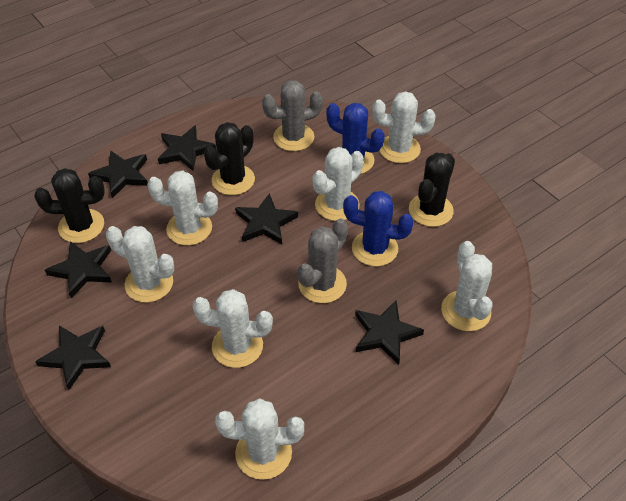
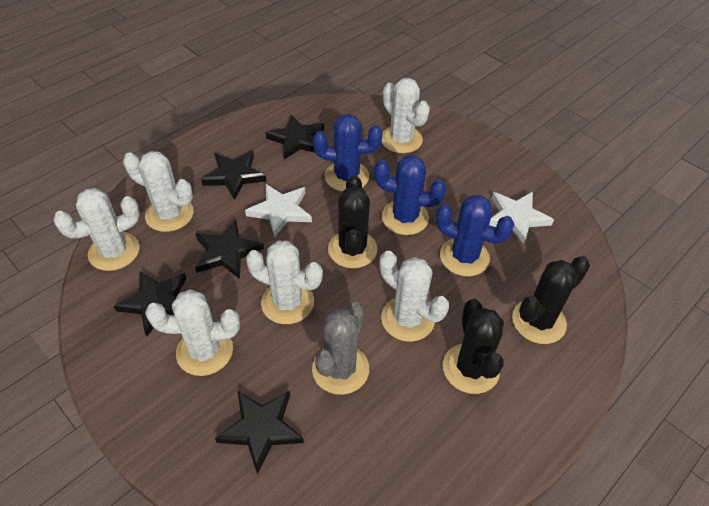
black star: [35,325,111,390] [45,241,112,298] [88,150,148,198] [158,125,216,171] [235,193,298,244] [355,300,424,365] = 6 -> [114,271,187,336] [195,220,264,279] [201,151,266,200] [215,391,304,474] [266,115,324,160] = 5
blue cactus: [326,103,385,174] [343,191,414,267] = 2 -> [313,114,383,192] [374,155,446,235] [435,195,514,276] = 3
grey cactus: [262,80,323,151] [297,219,348,303] = 2 -> [312,302,369,395] = 1
white cactus: [106,226,174,303] [147,171,218,246] [193,289,273,368] [215,398,304,480] [312,147,364,221] [372,91,436,163] [441,241,492,331] = 7 -> [53,188,140,271] [123,151,194,232] [145,290,240,376] [246,241,323,324] [379,251,449,342] [382,78,430,153] = 6
white star: none = 0 -> [245,184,312,237] [489,192,554,244] = 2

